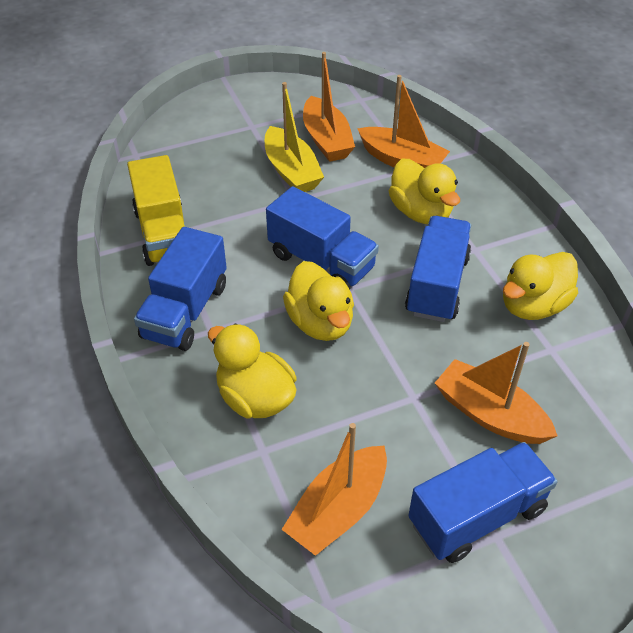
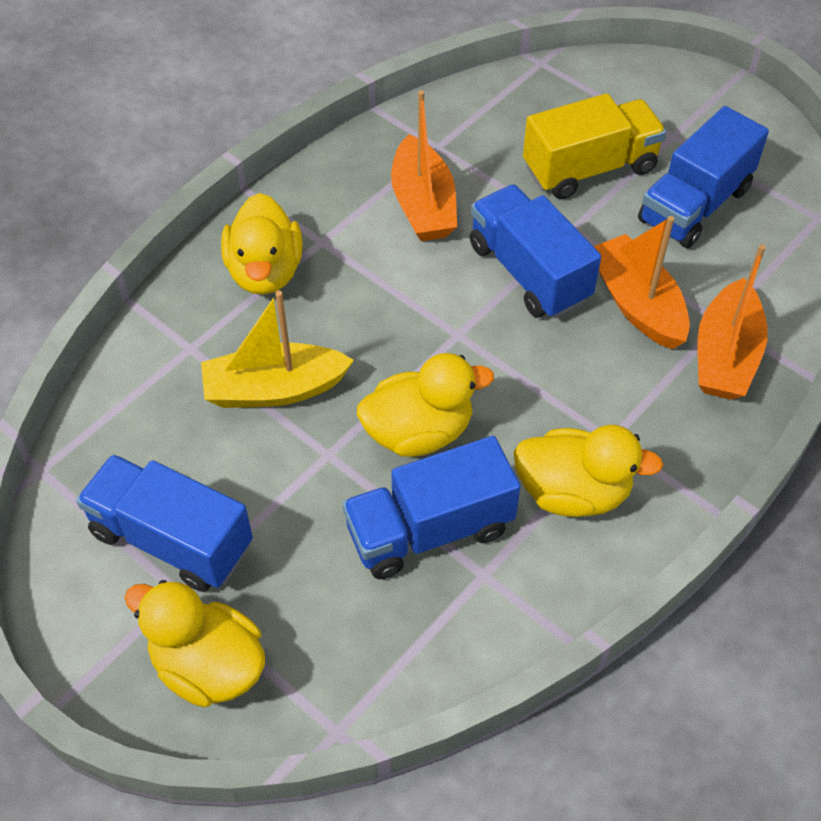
orange boat: [281,423,387,556] [303,52,355,162] [357,75,450,168] [435,342,557,444] = 4 -> [391,90,457,241] [593,216,690,349] [698,244,768,400] = 3

